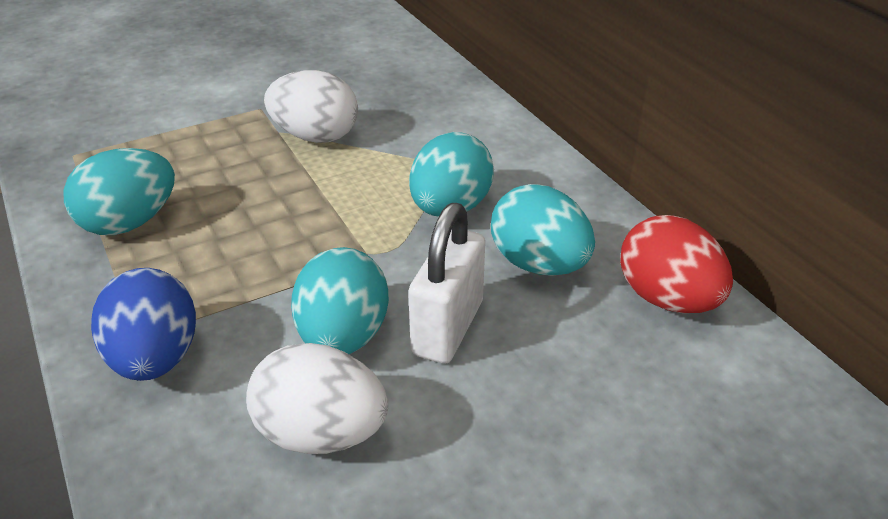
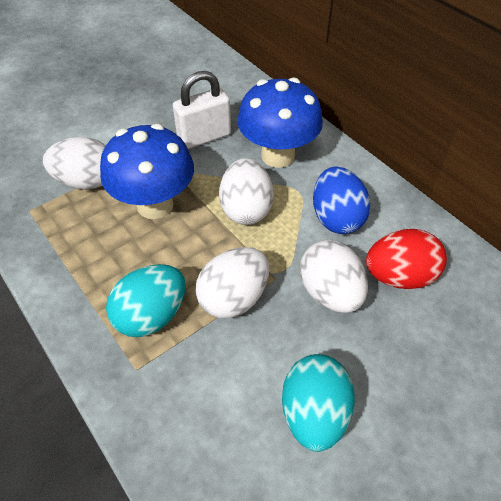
blue mushroom: none = 0 -> [100,124,194,219] [237,77,323,168] = 2
turquoise egg: [64,148,175,235] [291,247,389,354] [409,132,494,216] [491,184,595,276] = 4 -> [106,264,186,337] [282,354,355,452] = 2
white egg: [246,343,388,454] [264,70,358,143] = 2 -> [43,137,106,190] [196,247,269,319] [219,158,274,225] [300,240,368,313] = 4

